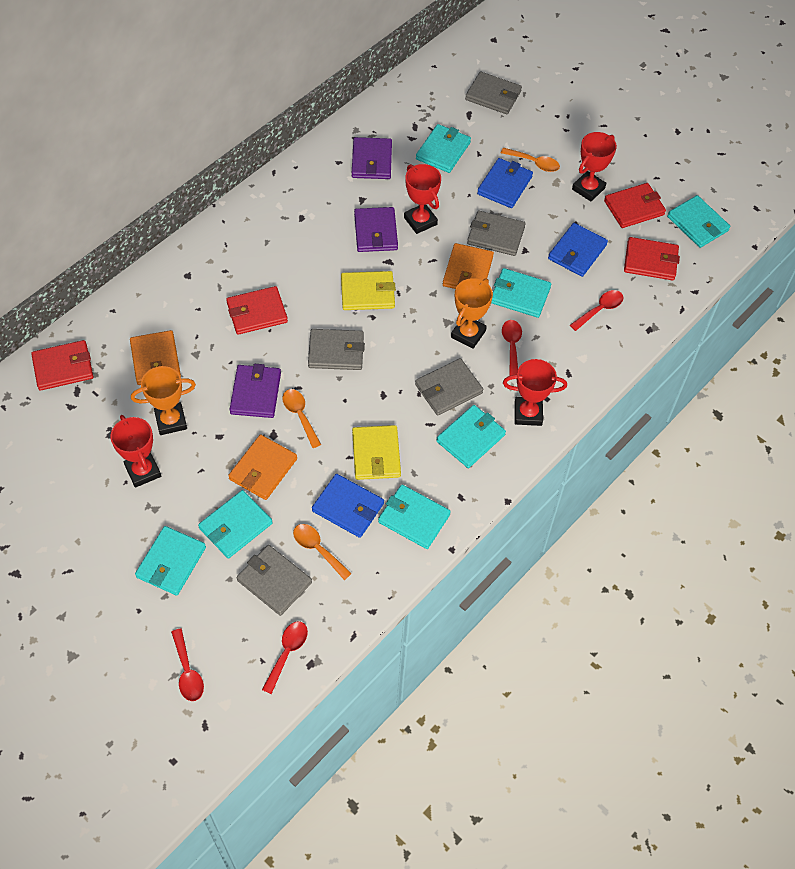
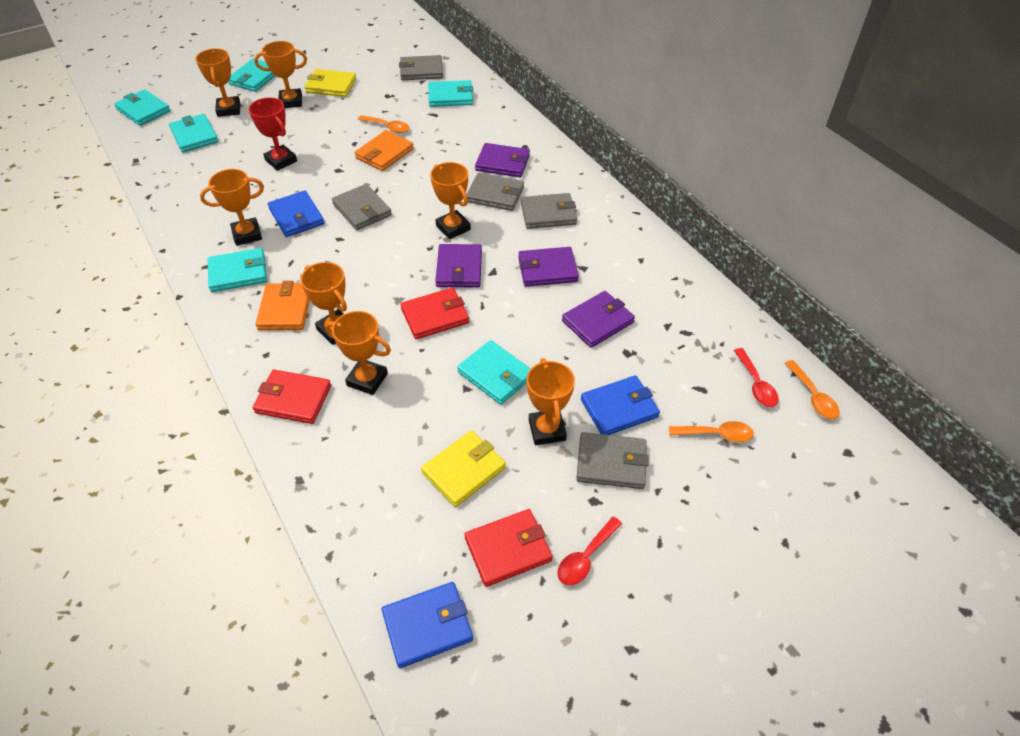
orange trophy: [131,366,196,435] [451,278,493,349] = 2 -> [195,48,240,117] [200,169,264,246] [254,41,307,108] [301,262,347,345] [326,311,391,395] [430,162,471,239] [526,358,575,445] = 7
orange wallet: [130,330,181,385] [228,435,297,500] [443,243,494,289] = 3 -> [255,281,310,330] [355,130,414,171] = 2
purple wallet: [229,364,281,418] [352,137,392,179] [354,207,398,252] = 3 -> [435,244,482,287] [475,143,530,177] [518,247,579,287] [562,291,635,348] = 4
red spoon: [171,628,204,701] [262,621,308,694] [502,320,522,376] [570,290,623,331] = 4 -> [557,517,622,585] [734,348,779,407] = 2
red trophy: [111,415,161,488] [404,164,441,234] [503,359,567,426] [572,132,617,201] = 4 -> [249,97,297,171] = 1
red wallet: [31,340,93,391] [226,286,288,335] [604,183,666,228] [624,237,680,281] = 4 -> [253,369,331,424] [401,288,469,339] [465,509,553,587] = 3
turquoise wallet: [135,526,206,596] [198,490,273,558] [378,485,451,549] [416,124,471,173] [436,405,506,468] [491,268,551,318] [667,195,730,248] = 7 -> [114,89,171,126] [169,114,218,153] [208,248,267,292] [228,58,275,92] [428,80,473,107] [457,340,531,405] = 6

